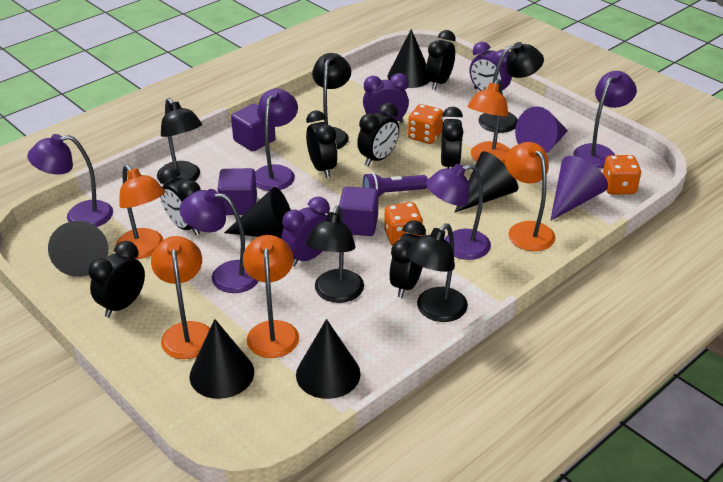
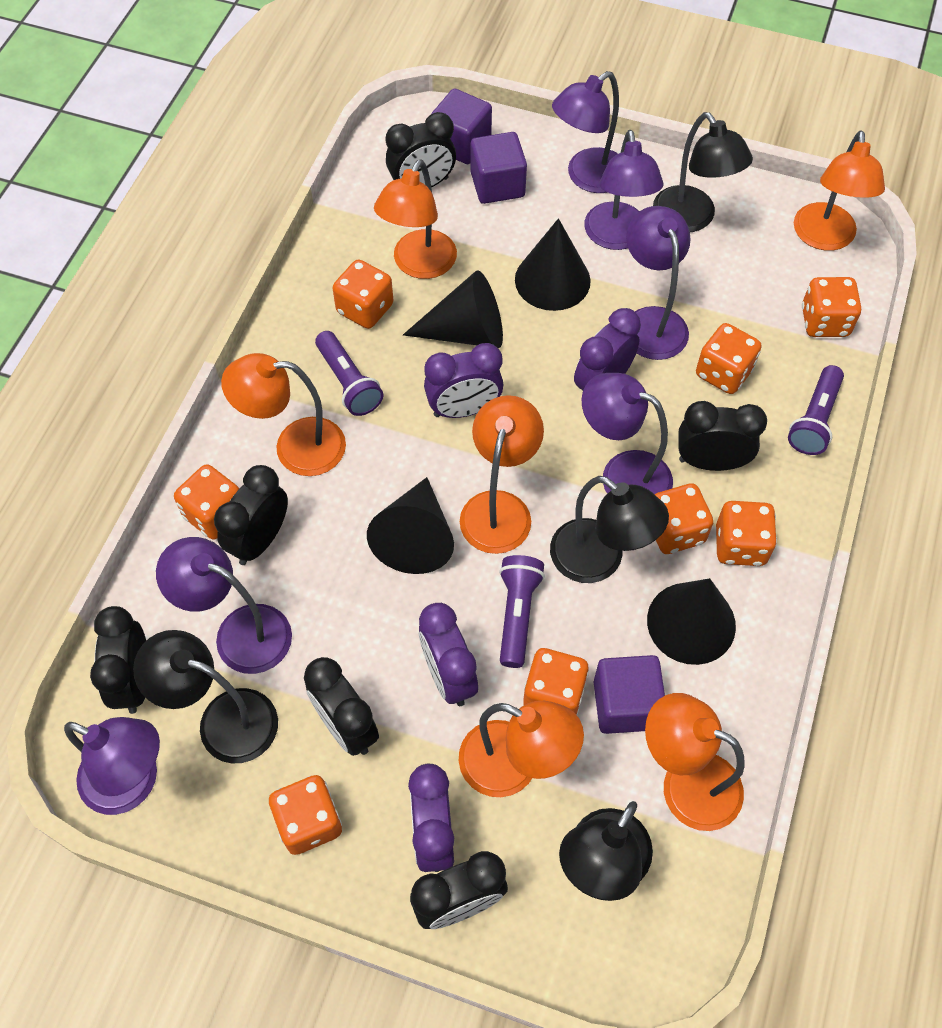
black clock: [88,241,145,317] [159,167,201,235] [306,111,338,178] [357,102,399,166] [389,220,426,298] [426,30,456,90] [441,107,464,169] = 7 -> [90,606,146,714] [214,465,288,565] [304,657,379,756] [386,112,456,187] [410,851,508,929] [678,401,767,471] = 6
black cone: [48,221,109,277] [190,319,254,399] [224,187,291,239] [296,319,361,399] [388,29,430,88] [454,151,518,213] = 6 -> [367,477,454,574] [403,271,503,348] [515,218,591,311] [647,578,736,665] = 4
black lamp: [157,98,202,185] [306,206,364,303] [312,53,351,149] [406,223,468,322] [479,42,544,133] = 5 -> [133,630,278,764] [550,476,669,583] [559,801,653,901] [653,112,753,232] = 4
orange dice: [384,202,423,246] [408,104,443,144] [603,155,641,195] = 3 -> [174,464,239,540] [269,775,342,855] [333,260,394,329] [523,648,589,715] [654,483,713,554] [696,323,762,394] [716,501,777,566] [802,277,861,337] = 8
orange lamp: [116,164,165,259] [151,236,210,359] [243,235,299,358] [468,79,510,164] [505,142,555,251] = 5 -> [221,353,346,476] [374,159,457,279] [459,701,584,797] [460,395,544,554] [645,693,745,831] [794,130,885,251] = 6
purple clock: [281,197,330,266] [363,73,409,123] [470,42,512,95] = 3 -> [408,764,454,872] [419,603,478,706] [424,343,503,418] [574,308,641,390] = 4
purple cone: [515,106,568,154] [550,156,608,221] = 2 -> none = 0
purple flashlight: [363,173,428,197] = 1 -> [315,331,383,416] [499,555,545,668] [788,365,844,455] = 3
purple lamp: [27,134,113,227] [180,189,259,293] [255,89,298,191] [426,164,491,260] [573,71,637,169] = 5 -> [64,717,160,815] [156,537,292,674] [552,71,619,193] [581,373,673,494] [584,130,664,250] [626,206,691,360] = 6

